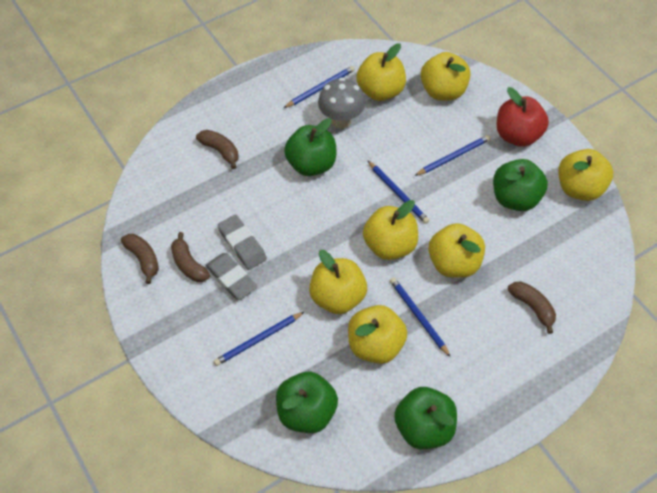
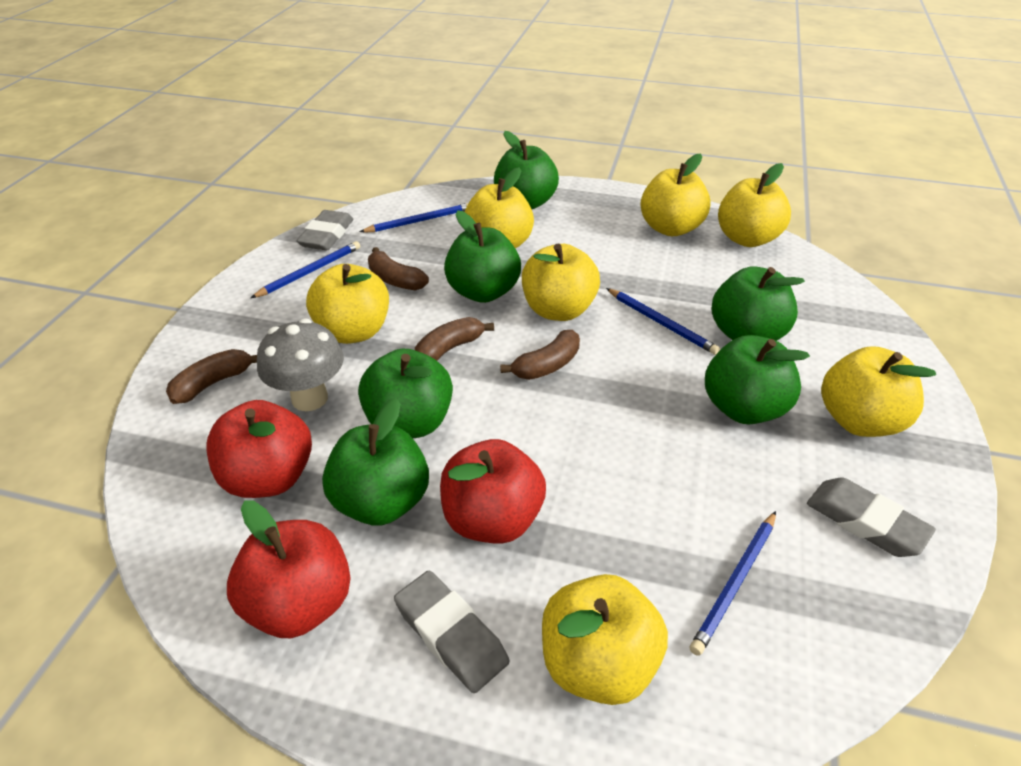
blue pencil: [214,312,304,366] [284,66,355,108] [368,161,430,224] [390,277,450,357] [414,135,491,176] = 5 -> [251,241,360,298] [360,203,468,232] [606,288,720,355] [690,511,776,656] = 4
green apple: [276,372,338,433] [284,118,336,176] [394,387,457,449] [493,159,548,211] = 4 -> [322,398,429,526] [358,349,453,438] [444,210,521,303] [494,131,559,209] [705,335,810,424] [711,266,805,341] = 6
grey eraser: [205,253,257,300] [218,215,267,270] = 2 -> [296,210,354,250] [394,571,509,693] [807,477,936,557] = 3
red apple: [497,87,549,147] = 1 -> [206,400,312,498] [227,501,351,638] [440,439,546,544] = 3

